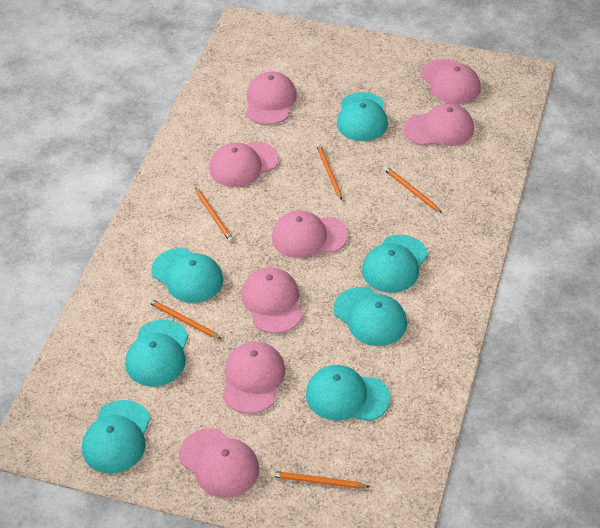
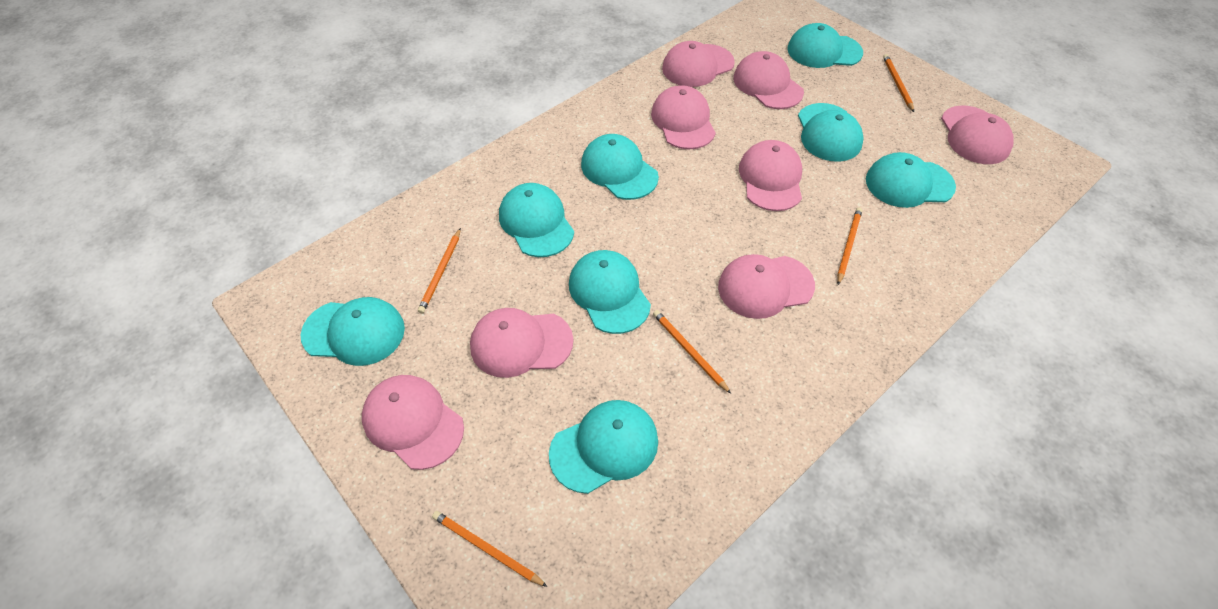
turquoise cap: [82,400,151,474] [125,320,188,386] [151,248,223,303] [306,365,390,421] [333,287,407,346] [337,92,388,141] [362,235,428,293] = 7 -> [300,297,405,366] [499,183,574,257] [549,400,658,494] [569,250,651,334] [581,134,659,200] [787,23,863,68] [798,103,864,162] [866,152,956,208] = 8

